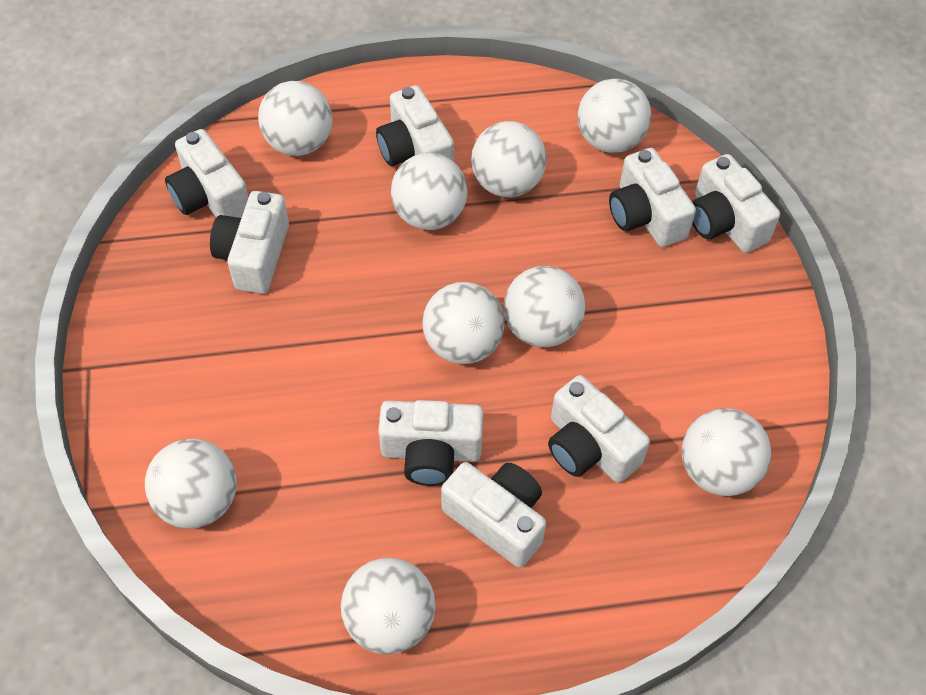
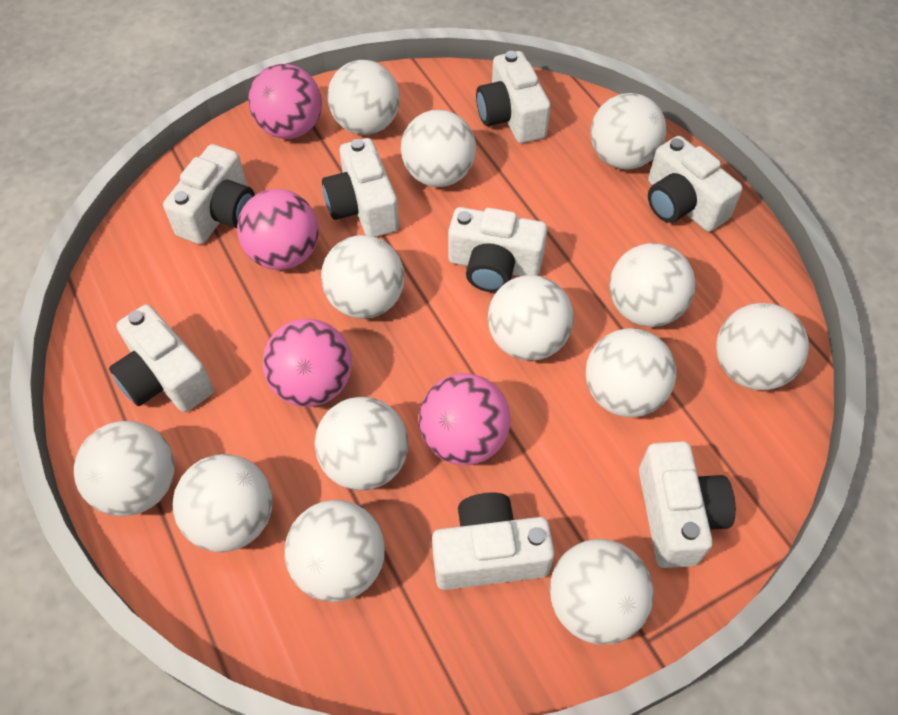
pink ball: none = 0 -> [237,189,319,270] [248,64,322,139] [263,319,352,407] [419,373,510,465] = 4
white ball: [145,439,237,529] [258,81,333,156] [341,558,435,654] [391,153,468,230] [423,282,505,364] [471,121,547,197] [504,266,585,347] [578,78,651,153] [682,408,771,496] = 9 -> [74,421,175,516] [173,454,273,552] [284,500,385,602] [315,397,408,490] [321,235,405,319] [327,60,400,135] [401,110,476,187] [488,275,574,361] [550,539,654,644] [586,328,676,417] [590,93,666,169] [610,243,695,327] [716,303,809,390] = 13

